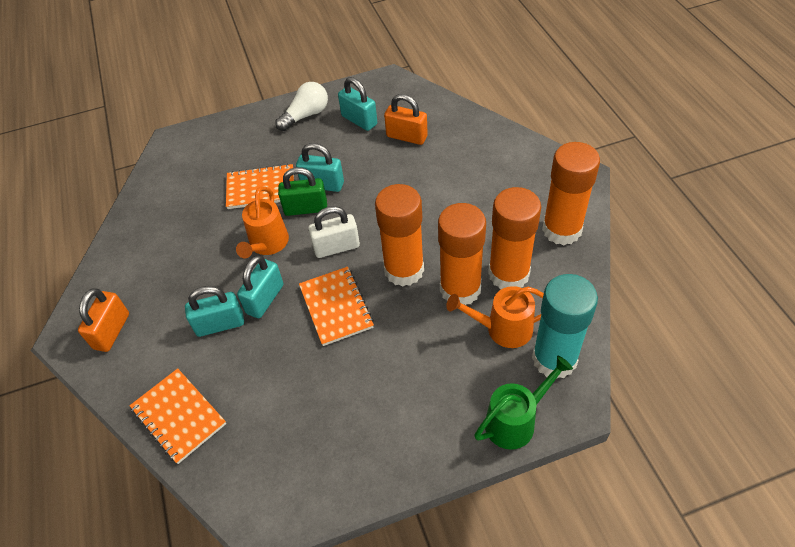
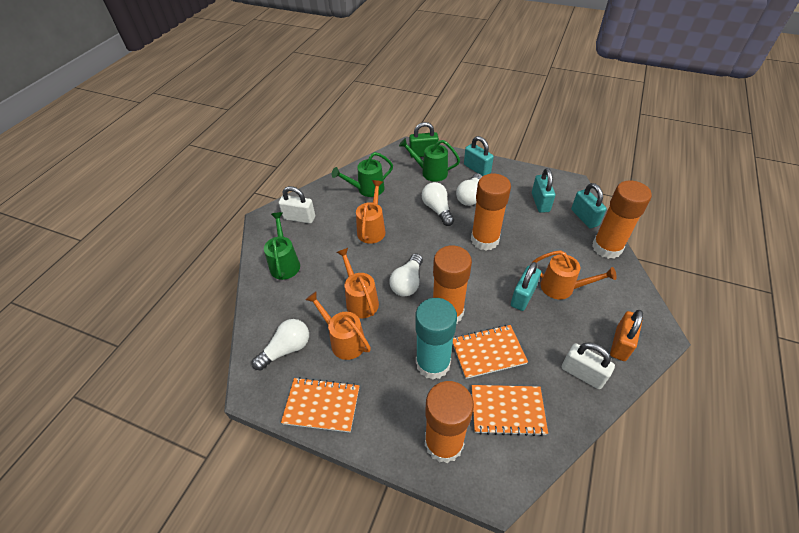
green watering can: [474,356,573,450] = 1 -> [264,212,300,280] [332,152,393,197] [399,138,460,182] = 3
orange padlock: [78,288,129,352] [384,94,428,145] = 2 -> [610,310,643,361] = 1
orange watering can: [236,187,289,258] [446,286,544,348] = 2 -> [305,292,371,360] [337,248,379,318] [356,180,386,244] [532,250,617,299] = 4
white light bulb: [275,82,328,131] = 1 -> [252,319,309,371] [389,254,423,296] [422,182,454,226] [456,173,482,206] = 4
white padlock: [308,206,360,258] = 1 -> [279,186,315,224] [562,342,615,389] = 2

